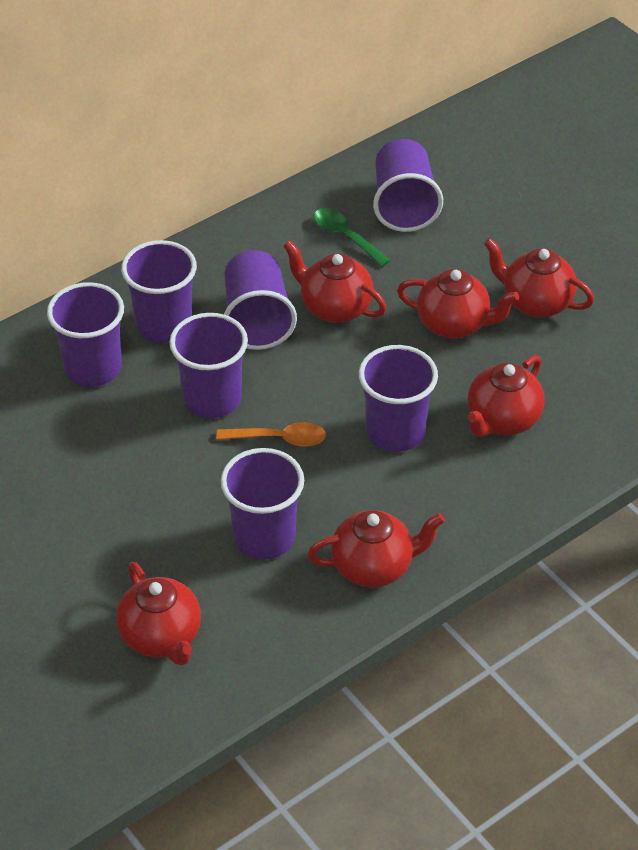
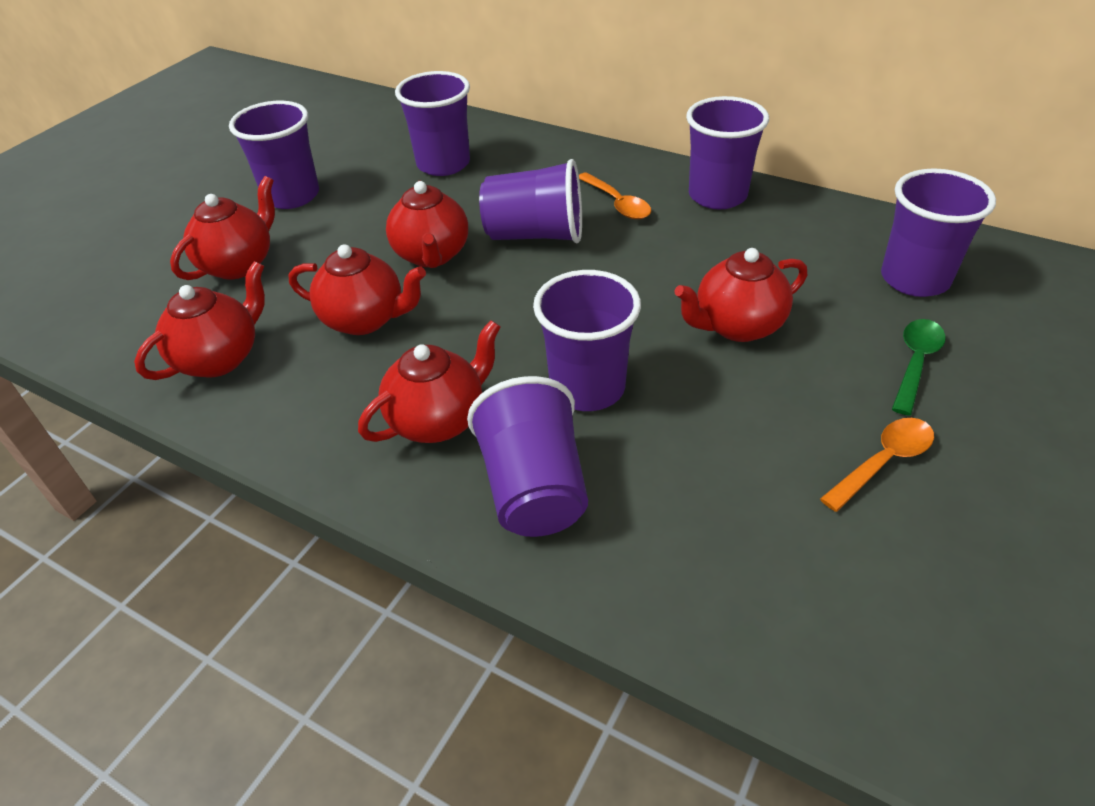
orange spoon: [216,422,326,447] = 1 -> [579,172,651,219] [820,418,934,512] = 2

